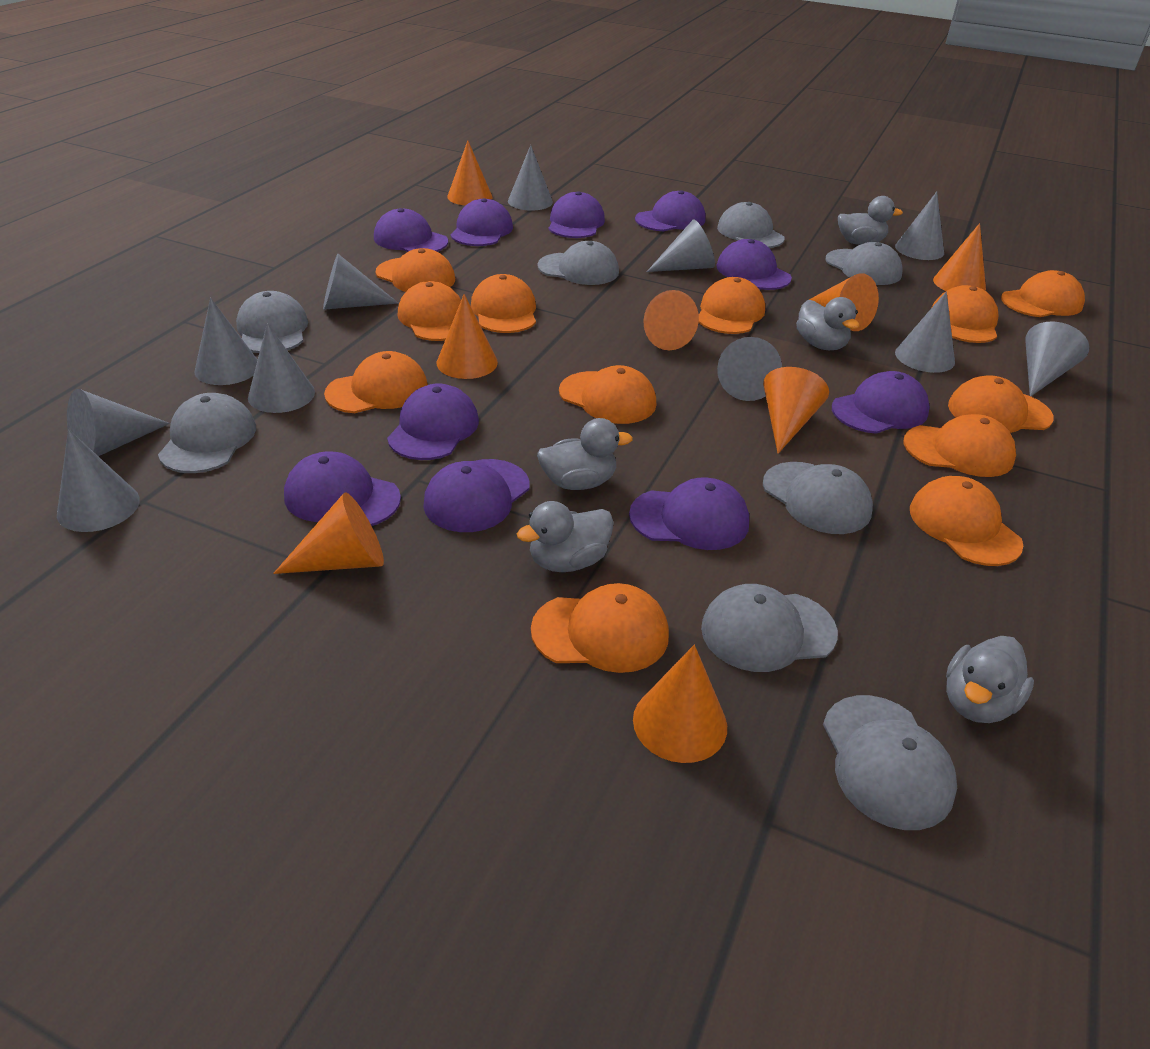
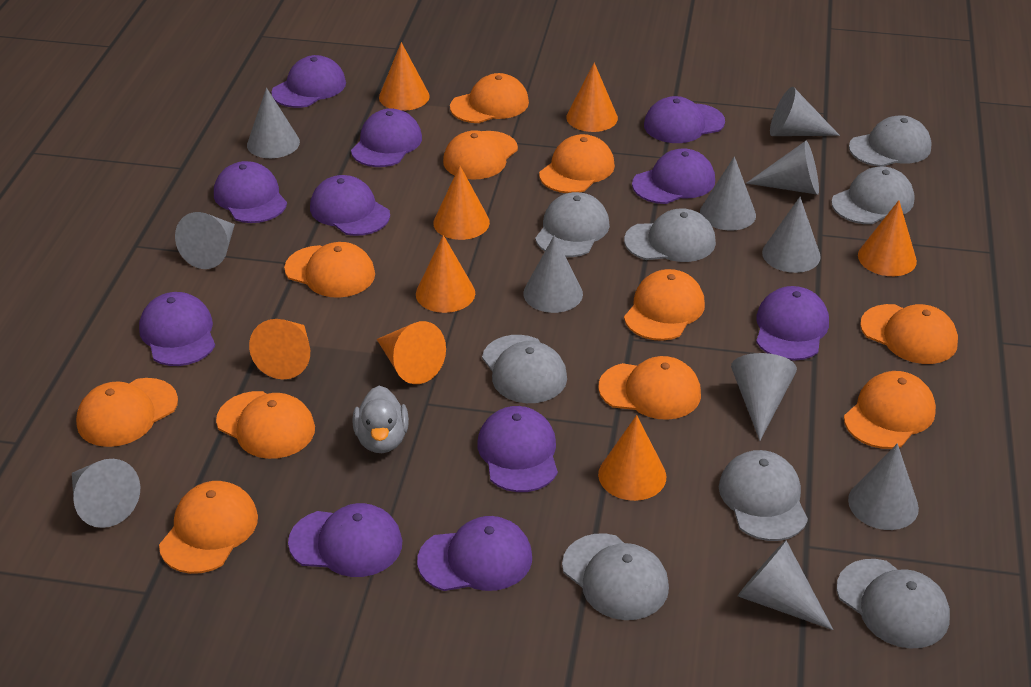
grey duck: [517,501,614,572] [537,418,633,490] [796,297,859,350] [838,196,903,245] [946,636,1034,723] = 5 -> [352,386,409,453] = 1
orange cap: [324,351,428,413] [375,248,455,292] [397,281,461,341] [471,274,536,333] [531,583,669,673] [559,365,656,424] [699,277,765,334] [904,414,1016,477] [910,476,1023,566] [932,285,998,343] [948,375,1054,433] [1001,270,1085,317] = 12 -> [76,378,178,447] [159,481,258,574] [216,391,315,459] [284,242,375,298] [443,130,518,180] [450,73,529,123] [539,134,615,193] [598,356,701,420] [624,269,705,341] [844,371,936,449] [860,304,958,364] = 11
purple cap: [284,451,401,526] [374,208,448,252] [387,384,479,460] [423,459,529,532] [450,198,513,246] [548,191,605,238] [629,478,749,550] [635,190,705,231] [717,239,792,290] [832,371,930,434] = 10 -> [139,292,215,366] [214,161,287,223] [272,55,346,108] [288,503,402,577] [310,175,390,236] [351,109,422,167] [417,516,532,591] [477,406,558,492] [632,148,715,204] [644,96,725,143] [756,286,829,361] = 11

